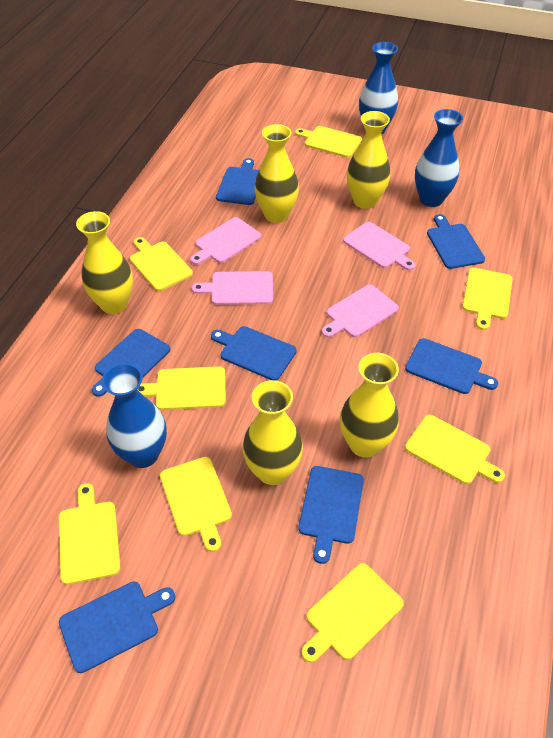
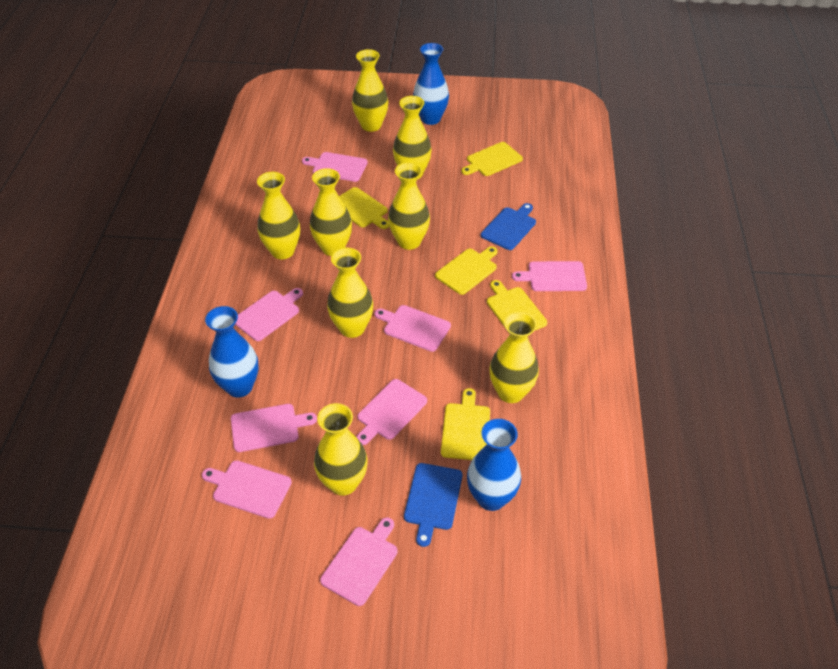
blue cutting board: [59,582,175,673] [92,329,170,397] [211,326,297,381] [216,158,259,205] [298,466,364,564] [405,338,498,394] [427,214,485,269] = 7 -> [404,463,462,547] [481,203,536,250] = 2
pink cutting board: [190,217,261,265] [192,271,273,305] [322,285,399,338] [343,222,416,271] = 4 -> [202,460,292,519] [231,404,317,452] [235,288,303,341] [302,152,368,182] [320,518,398,606] [356,379,427,445] [375,305,451,352] [512,261,587,291] = 8
yellow cutting board: [59,483,121,585] [130,237,193,291] [137,366,226,410] [160,457,232,552] [295,126,362,158] [301,563,404,663] [405,415,505,484] [462,268,513,330] = 8 -> [339,187,389,229] [435,246,498,295] [441,388,490,460] [461,142,523,176] [487,280,547,330] = 5
yellow vase: [76,211,133,314] [242,380,303,485] [255,124,299,223] [340,353,399,458] [347,111,390,209] = 5 -> [257,172,300,259] [310,168,352,256] [314,403,368,496] [327,248,373,338] [352,49,388,132] [388,162,430,250] [393,96,432,180] [489,312,539,403] = 8

